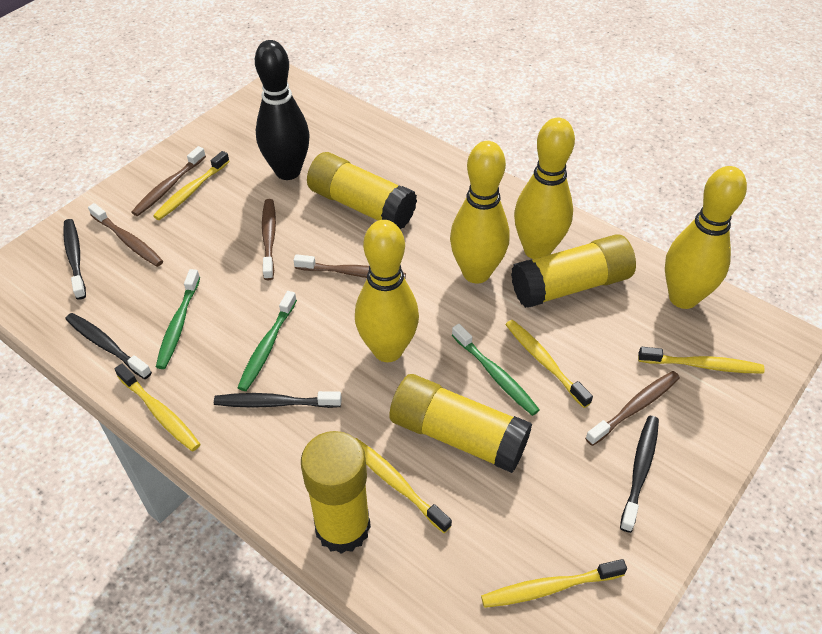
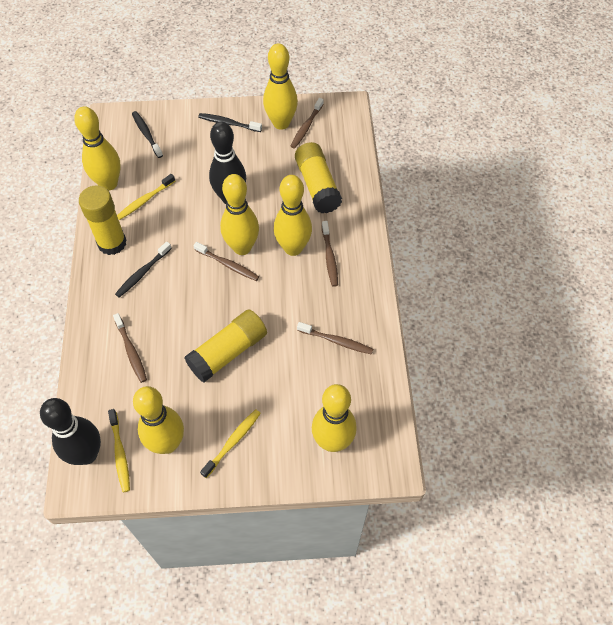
black bowling pin: [255,40,310,180] = 1 -> [40,398,101,465] [209,122,246,204] = 2
black toothbrush: [63,219,86,300] [66,313,152,379] [214,391,342,408] [620,416,659,533] = 4 -> [115,241,172,298] [132,111,163,158] [198,113,262,132] = 3
green toothbrush: [156,269,200,369] [237,291,297,391] [452,324,540,416] = 3 -> none = 0
yellow bowling pin: [355,220,419,362] [450,141,510,284] [514,118,575,259] [665,166,747,309] = 4 -> [74,106,121,191] [133,386,184,454] [220,174,259,255] [263,43,298,130] [274,175,312,256] [312,384,357,452] = 6
yellow glue stick: [301,431,371,554] [307,152,417,230] [389,374,532,473] [511,234,636,308] = 4 -> [79,185,126,255] [185,310,267,382] [295,142,342,213] = 3
yellow toothbrush: [115,364,200,451] [153,151,230,220] [355,438,452,533] [481,559,627,608] [505,320,593,408] [638,347,765,374] = 6 -> [108,409,130,492] [117,174,175,220] [200,409,261,478] = 3

